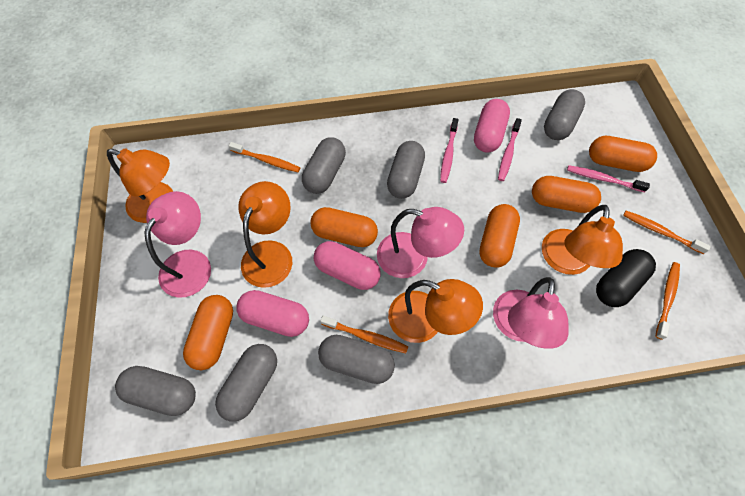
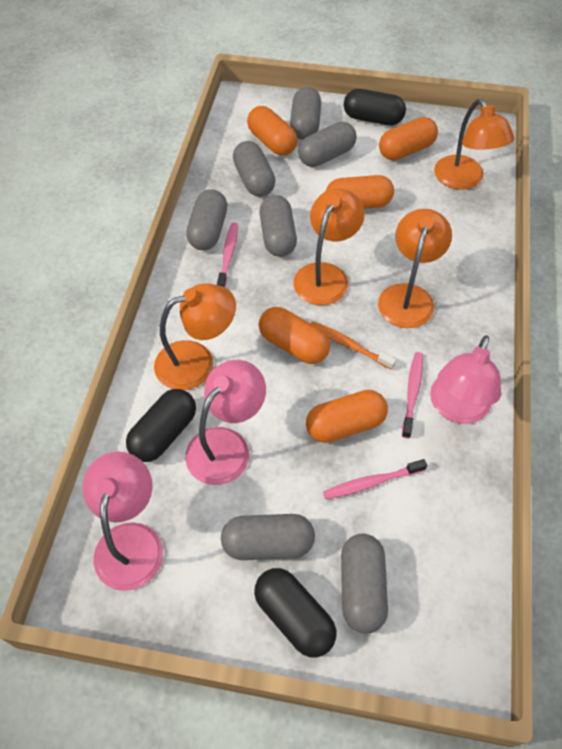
black capsule: [596,249,656,307] = 1 -> [126,389,196,462] [254,568,336,658] [344,89,406,125] = 3
grey capsule: [115,366,196,416] [215,344,277,421] [302,137,346,194] [318,335,395,384] [387,141,425,199] [544,89,585,140] = 6 -> [186,189,227,250] [221,514,315,560] [233,141,275,197] [260,195,297,257] [290,87,321,140] [298,122,356,167] [341,534,388,633] = 7
orange toothbrush: [229,142,300,172] [320,316,408,353] [623,211,711,254] [655,262,680,340] = 4 -> [310,321,396,370] = 1
pink capsule: [236,290,309,337] [314,241,381,290] [474,99,510,153] = 3 -> none = 0

